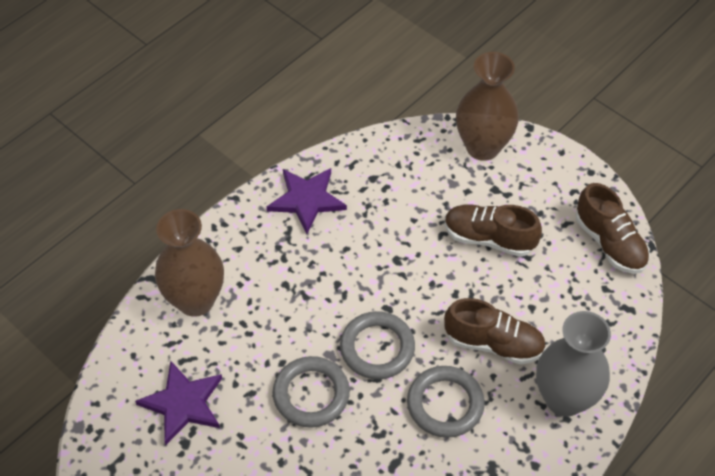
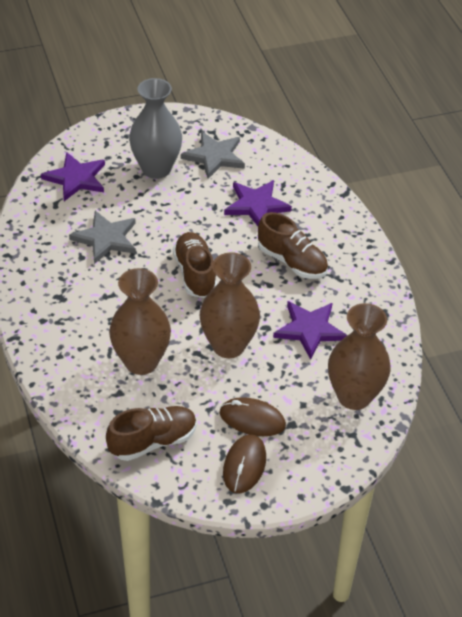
brown mouse: none = 0 -> [220,397,286,436] [223,434,266,493] = 2
brown vase: [155,209,224,317] [456,52,519,161] = 2 -> [109,268,171,375] [200,252,260,358] [328,303,391,410] = 3
grey ring: [273,356,350,428] [340,311,415,379] [407,366,485,438] = 3 -> none = 0
grey star: none = 0 -> [69,211,136,264] [181,131,245,179] = 2
purple star: [135,361,222,445] [267,168,347,234] = 2 -> [41,152,105,201] [224,180,292,226] [273,301,347,360] = 3

